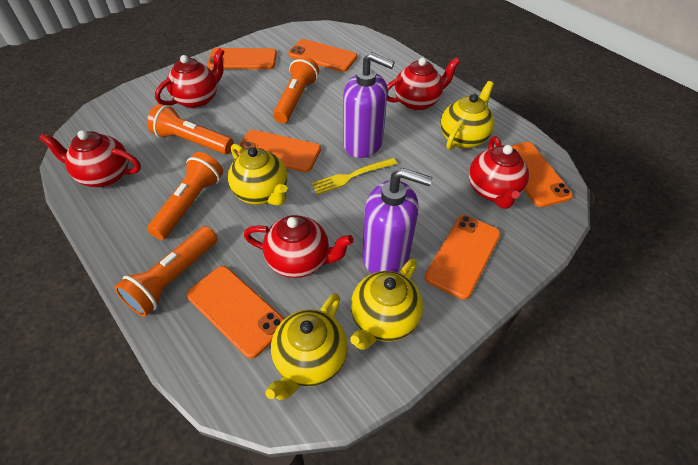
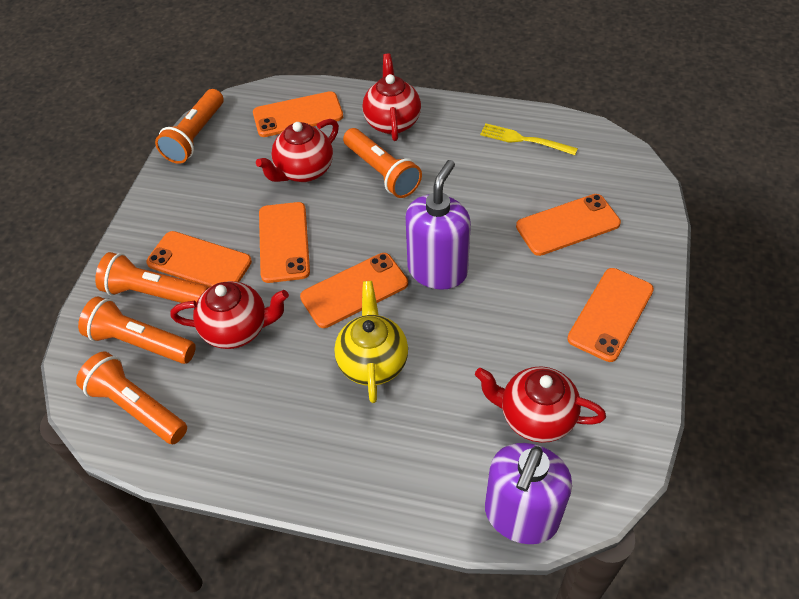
orange flashlight: [115,226,218,317] [147,104,234,154] [147,152,223,240] [273,56,319,123] = 4 -> [76,352,187,444] [78,297,196,364] [95,252,209,303] [155,89,223,164] [343,128,422,198] = 5
red teapot: [39,130,141,187] [155,48,225,109] [244,215,354,278] [387,57,460,111] [469,136,529,209] = 5 -> [170,281,289,349] [256,119,339,182] [362,54,421,141] [475,366,606,443] = 4
yellow teapot: [228,144,287,206] [266,293,348,400] [350,259,423,350] [440,81,494,150] = 4 -> [334,281,408,403] = 1

